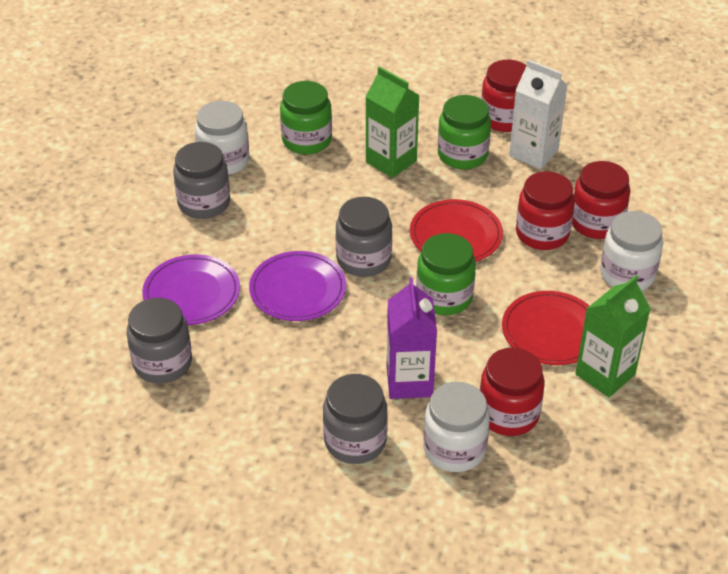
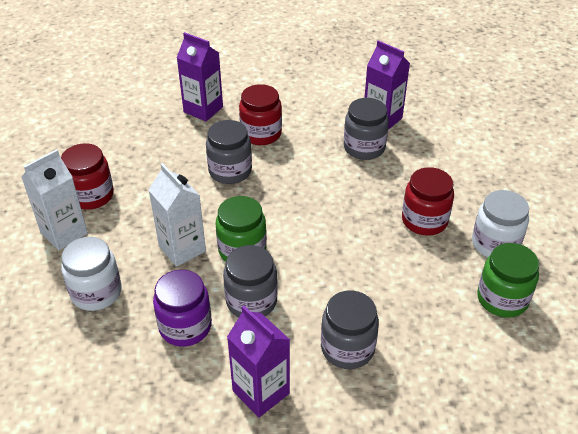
green carton: [365,66,420,178] [575,275,651,397] = 2 -> none = 0
green jar: [280,81,332,155] [416,233,476,315] [438,95,491,169] = 3 -> [215,196,267,262] [477,243,539,318] = 2
purple carton: [387,278,437,399] = 1 -> [177,32,223,121] [227,306,290,417] [364,40,410,130] = 3
purple jar: none = 0 -> [153,270,212,347] = 1
purple plate: [142,254,240,325] [249,251,346,321] = 2 -> none = 0
red jar: [480,347,545,436] [481,60,526,132] [516,171,575,250] [572,161,630,239] = 4 -> [61,143,114,210] [239,84,282,145] [402,167,454,236] = 3
red plate: [410,199,503,262] [502,291,589,365] = 2 -> none = 0
white carton: [509,59,567,169] = 1 -> [21,149,88,251] [149,163,206,267] = 2
white jar: [195,101,249,175] [423,382,490,472] [600,211,663,290] = 3 -> [61,237,121,311] [472,190,529,258] = 2

